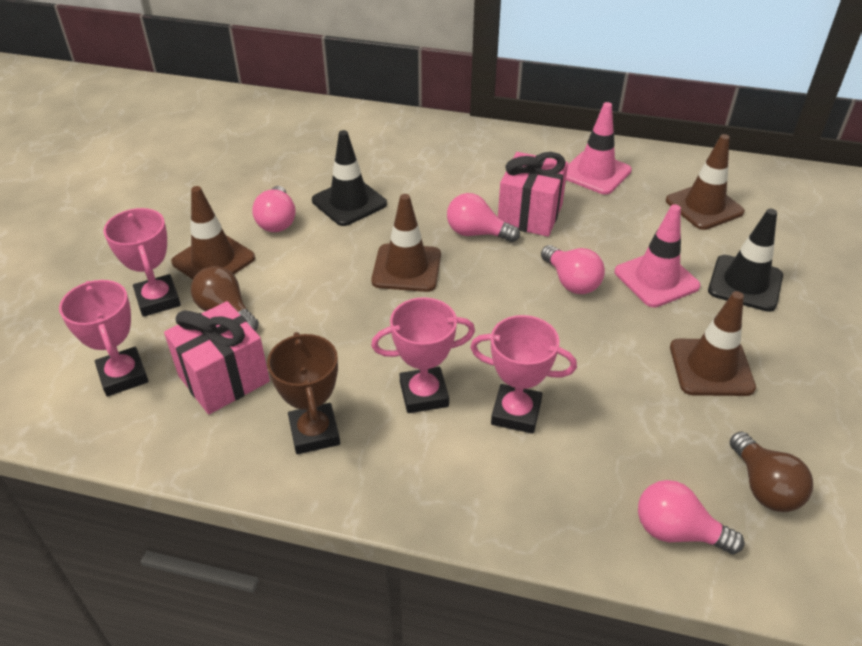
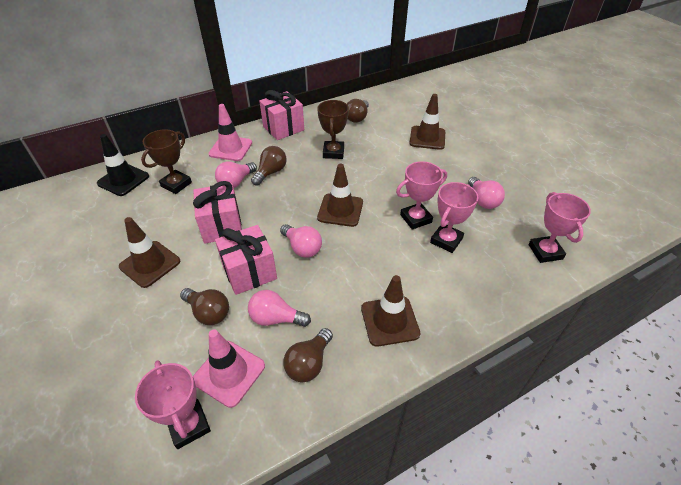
black traffic cone: [312,130,387,226] [708,209,783,312] = 2 -> [97,134,149,196] = 1
brown light bulb: [191,266,259,331] [730,432,813,512] = 2 -> [180,288,229,325] [251,146,286,186] [283,328,333,383] [347,99,369,123] = 4
brown trophy: [267,332,340,454] = 1 -> [141,129,192,194] [317,100,349,159] = 2
pink gift: [164,301,270,414] [498,152,568,237] = 2 -> [193,181,242,244] [215,225,277,295] [259,90,304,140] = 3

